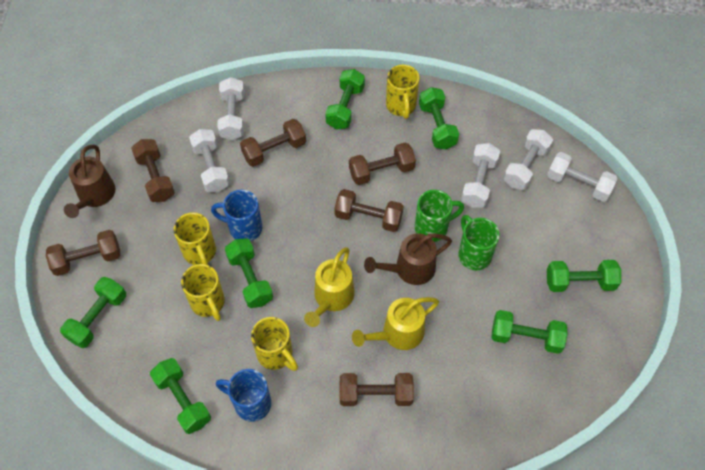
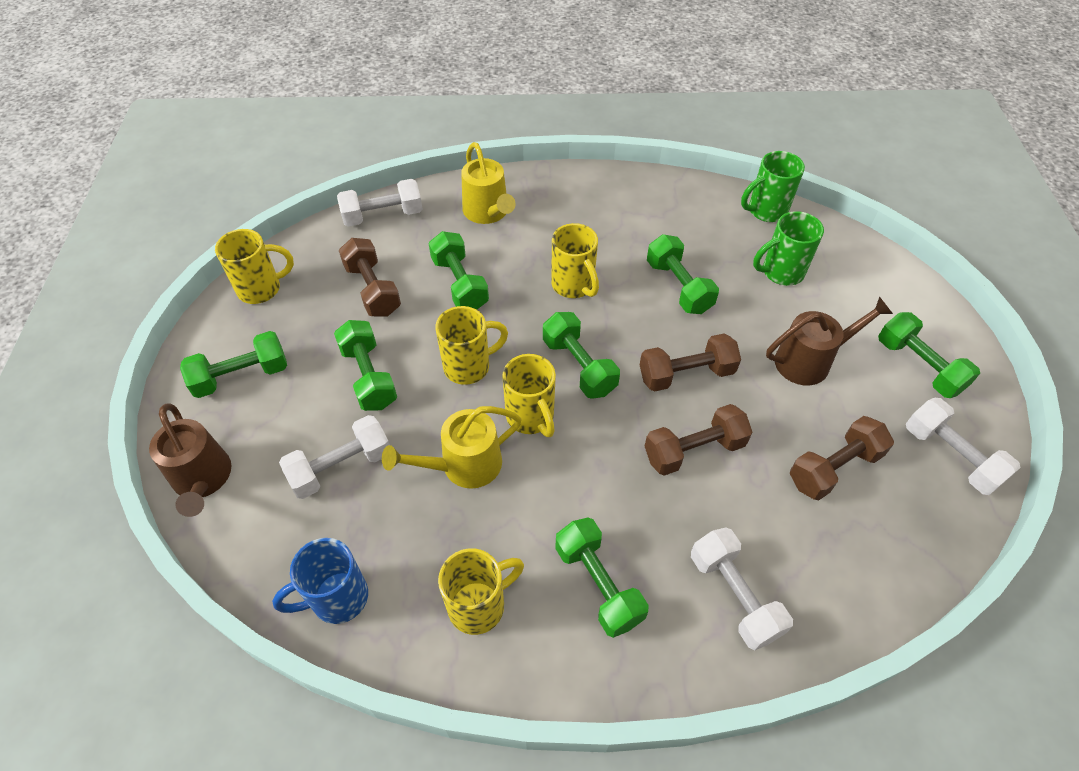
blue mug: [211,190,262,241] [216,369,271,422] = 2 -> [272,538,368,624] = 1
brown dumbbell: [46,230,120,276] [131,139,175,202] [240,119,306,167] [334,189,403,232] [340,373,414,406] [349,142,416,185] = 6 -> [339,238,401,317] [640,333,741,392] [645,404,752,476] [790,416,894,500] = 4
white dumbbell: [189,129,230,192] [217,77,245,140] [461,143,500,208] [504,129,553,190] [547,152,618,202] = 5 -> [279,415,390,499] [337,179,423,227] [691,528,793,650] [906,398,1020,495] = 4
yellow mug: [174,213,216,265] [181,264,225,321] [251,317,298,371] [386,65,420,119] = 4 -> [215,229,294,304] [435,306,508,385] [438,548,524,635] [502,354,556,437] [551,223,599,298] = 5

